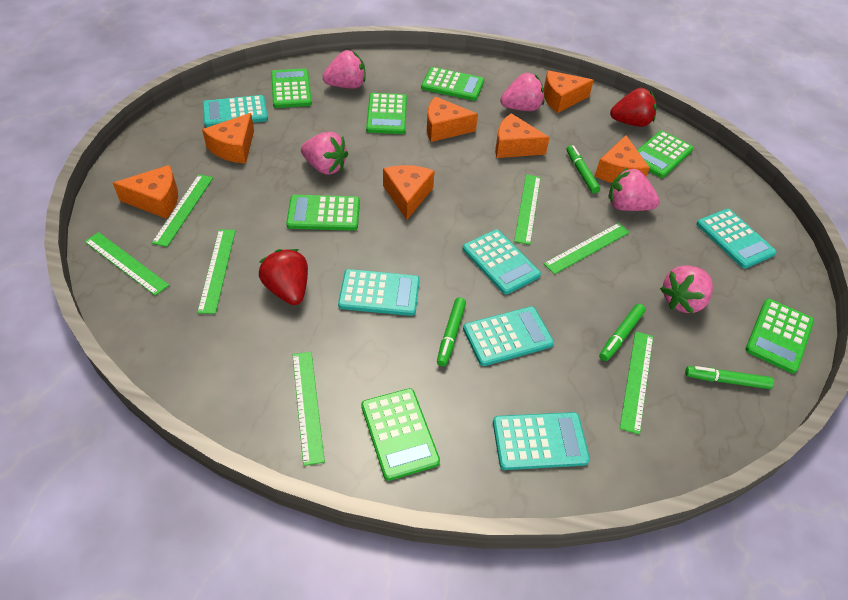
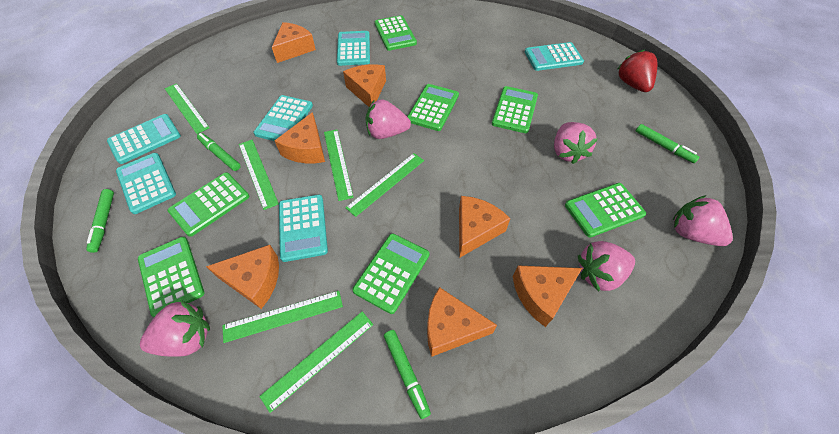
green ruler: [84,232,169,296] [152,174,213,247] [197,229,236,314] [292,352,325,466] [514,174,541,245] [543,223,630,274] [620,331,653,435] = 7 -> [165,83,210,134] [222,291,343,343] [239,140,279,210] [259,311,374,413] [324,129,354,201] [345,153,424,217] = 6
red strawberry: [259,249,308,305] [610,88,657,127] = 2 -> [618,50,657,92] = 1

